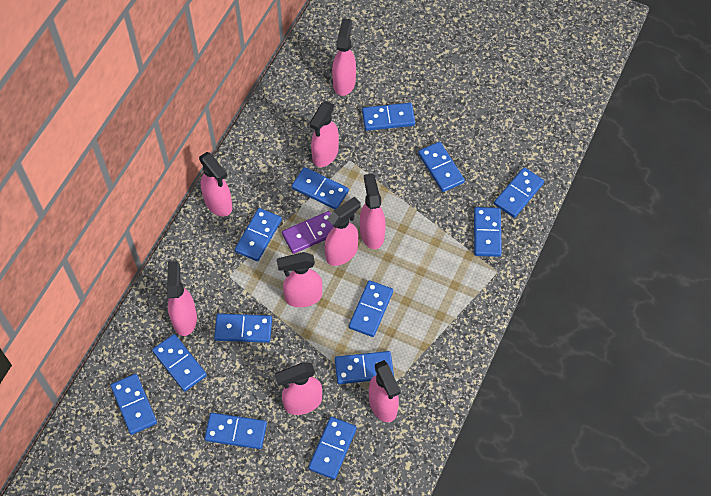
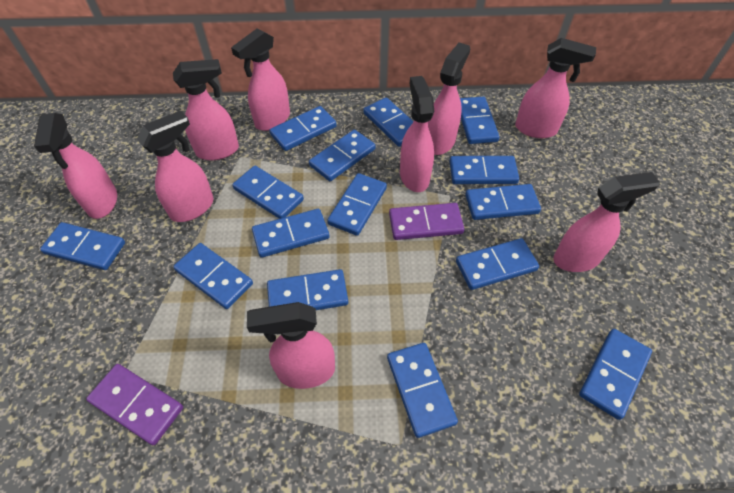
blue domino: [110,374,157,435] [152,334,207,392] [204,413,267,449] [214,314,272,343] [235,208,282,261] [292,167,349,209] [308,417,357,479] [335,351,394,384] [349,280,393,337] [362,103,415,131] [418,142,465,192] [474,207,502,257] [494,167,544,218] = 13 -> [40,222,125,270] [173,243,253,309] [232,166,304,219] [252,209,330,258] [267,269,348,310] [270,106,337,151] [309,130,375,181] [327,173,387,236] [363,97,414,147] [387,343,458,438] [450,156,519,184] [456,238,539,290] [460,96,499,144] [465,184,541,220] [579,329,652,420] = 15
purple domino: [282,211,334,254] = 1 -> [86,364,183,445] [389,203,464,240] = 2

